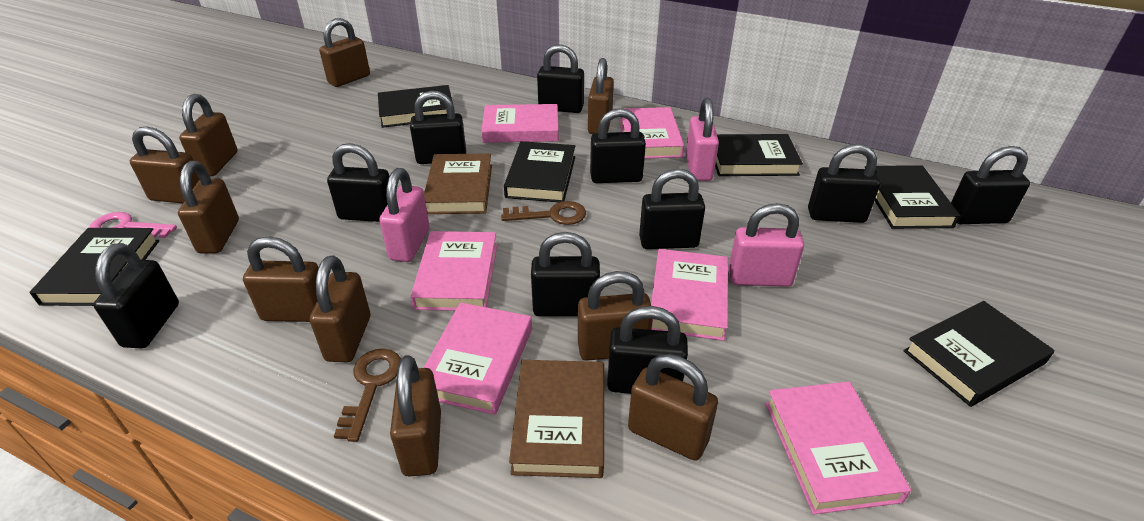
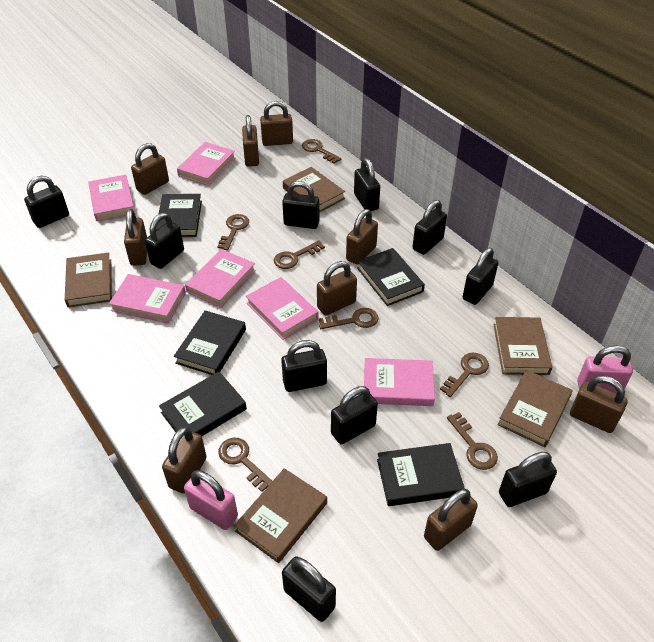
black book: [29,228,159,306] [378,85,453,128] [504,141,575,202] [715,134,803,176] [865,165,960,229] [903,301,1055,407] = 6 -> [156,194,202,237] [159,371,247,436] [174,310,246,375] [357,248,425,306] [377,443,465,506] = 5
brown book: [424,153,492,214] [509,360,604,478] = 2 -> [65,252,112,307] [234,468,327,563] [283,167,345,212] [493,317,552,375] [498,370,573,447] = 5
brown key: [334,348,401,442] [501,201,586,225] = 2 -> [217,214,249,250] [219,438,272,492] [274,240,325,269] [302,139,341,164] [319,308,379,329] [440,353,489,397] [447,412,498,470] = 7
brown padlock: [130,126,200,203] [178,161,239,254] [179,94,238,177] [243,237,319,322] [310,255,370,362] [319,18,370,87] [390,355,441,477] [578,271,653,361] [588,58,614,134] [628,354,718,461] = 10 -> [124,209,147,266] [131,143,169,195] [162,426,207,493] [242,115,259,166] [260,101,293,146] [317,261,357,316] [346,209,378,265] [424,489,478,551] [570,376,627,433] = 9
pink key: [90,212,177,238] = 1 -> none = 0
pink padlock: [379,168,429,262] [686,98,719,181] [728,203,804,287] = 3 -> [184,470,238,530] [577,345,633,394] = 2

